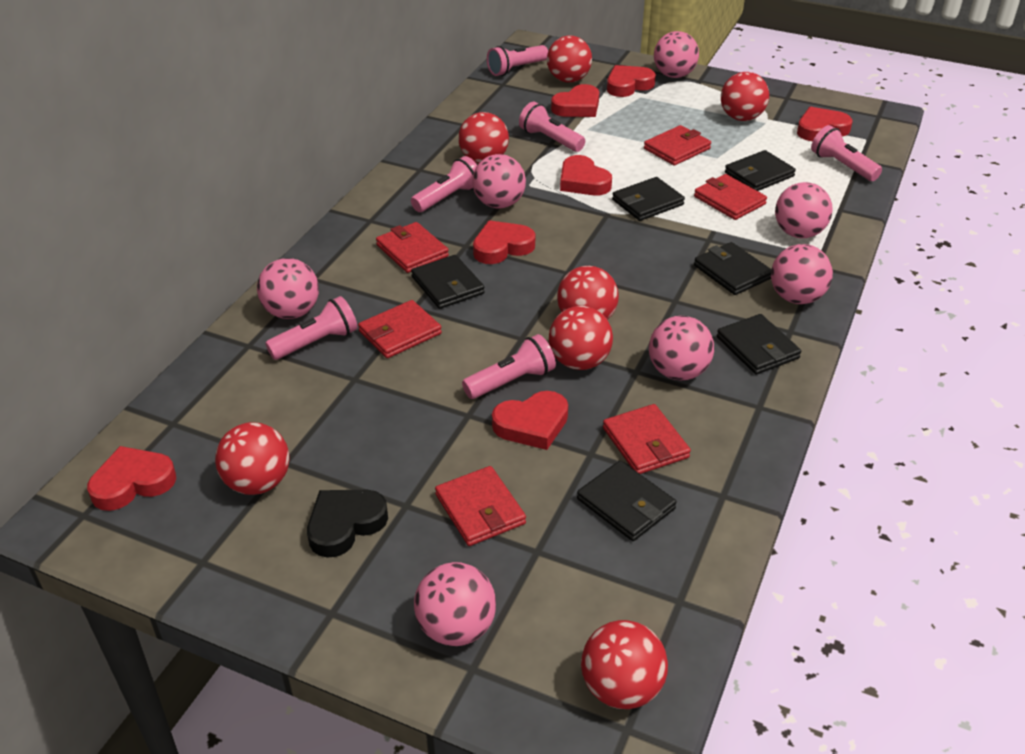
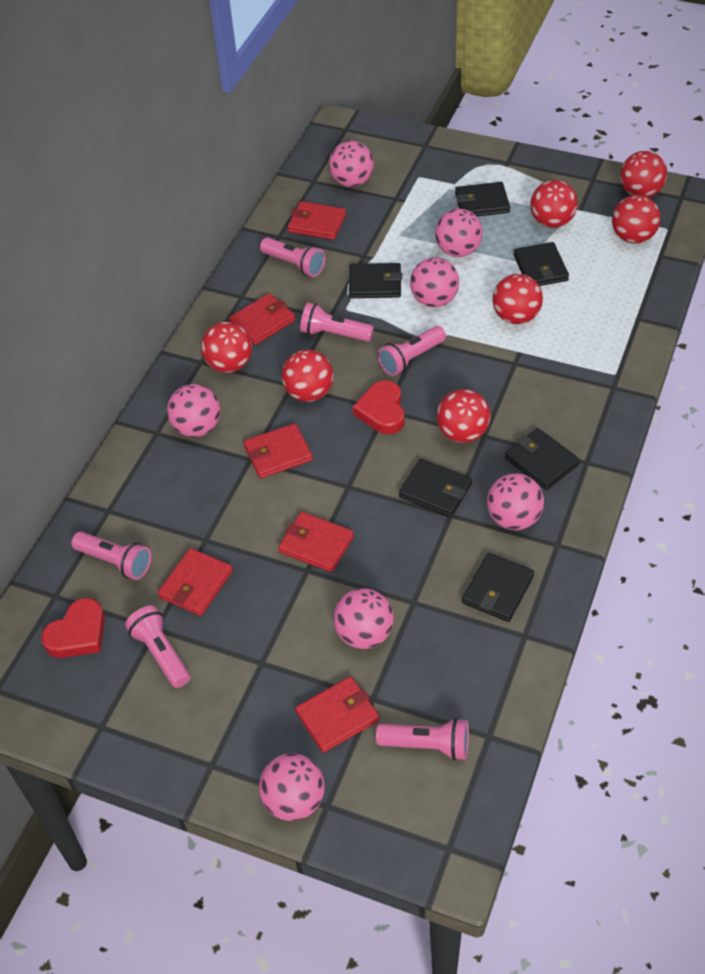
black heart: [307,490,388,558] = 1 -> none = 0
red heart: [87,446,176,511] [473,220,535,264] [492,391,568,450] [551,84,599,117] [560,155,612,195] [607,65,656,97] [797,107,852,141] = 7 -> [41,598,105,658] [353,380,405,434] = 2

